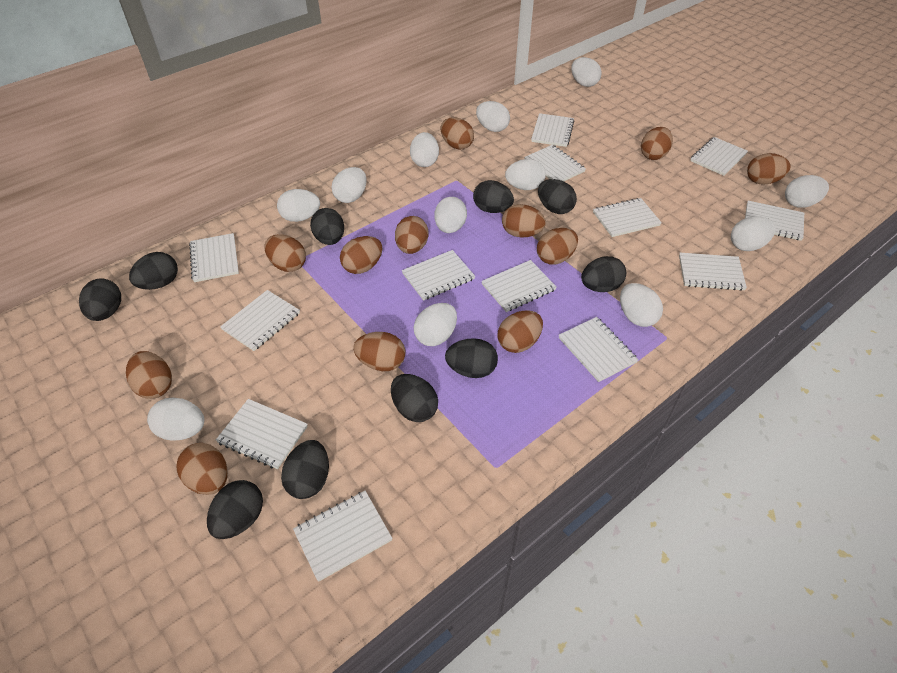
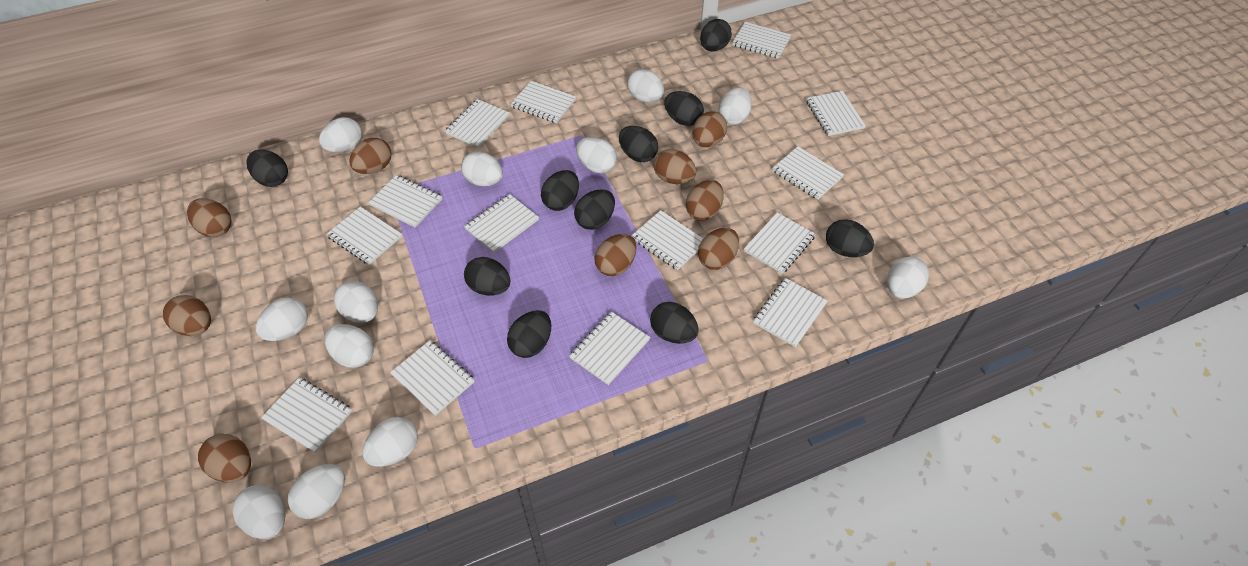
brown egg: [126,351,172,399] [176,443,228,495] [265,234,306,272] [340,236,382,274] [353,332,406,371] [395,216,429,254] [441,117,474,149] [497,310,543,353] [502,204,546,238] [537,228,578,264] [641,127,673,160] [747,153,791,185] = 12 -> [163,295,211,336] [187,198,232,237] [198,434,251,482] [349,138,392,174] [594,234,636,276] [654,149,696,184] [686,180,724,221] [692,111,727,147] [698,228,739,270] = 9
white notebook: [189,233,239,282] [216,399,308,469] [220,290,300,351] [293,491,392,582] [402,250,475,301] [481,260,557,312] [524,145,586,181] [531,113,574,147] [559,317,639,382] [593,198,662,237] [679,253,747,291] [690,137,748,176] [745,201,804,241] = 13 -> [261,377,352,453] [326,207,402,265] [368,175,442,227] [390,340,475,416] [445,99,510,148] [464,194,539,253] [510,81,576,123] [569,312,650,385] [631,210,703,270] [732,22,791,59] [744,212,816,274] [753,278,828,347] [772,146,844,200] [806,91,866,136] = 14

